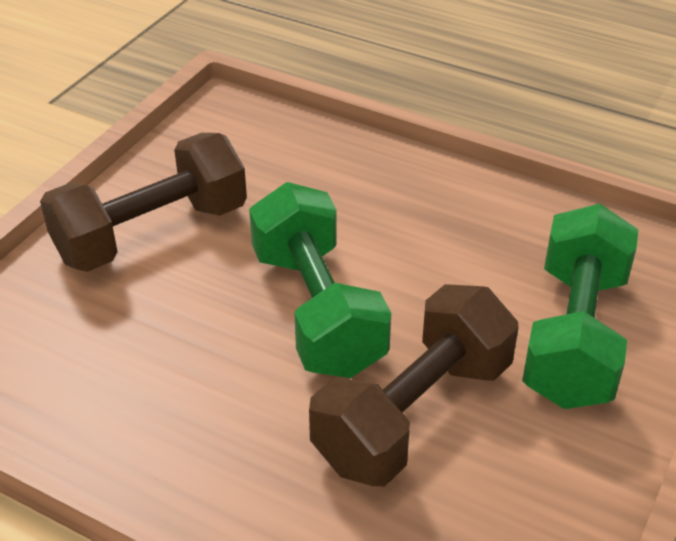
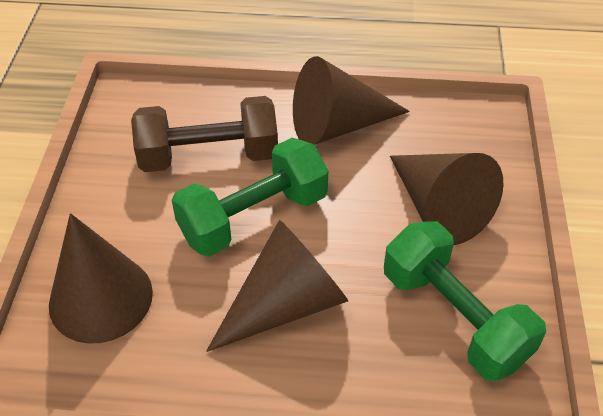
brown cone: none = 0 -> [49,213,153,344] [206,220,348,352] [293,56,410,145] [390,153,504,245] = 4
brown dumbbell: [40,133,247,272] [309,284,519,486] = 2 -> [131,96,278,172] = 1

